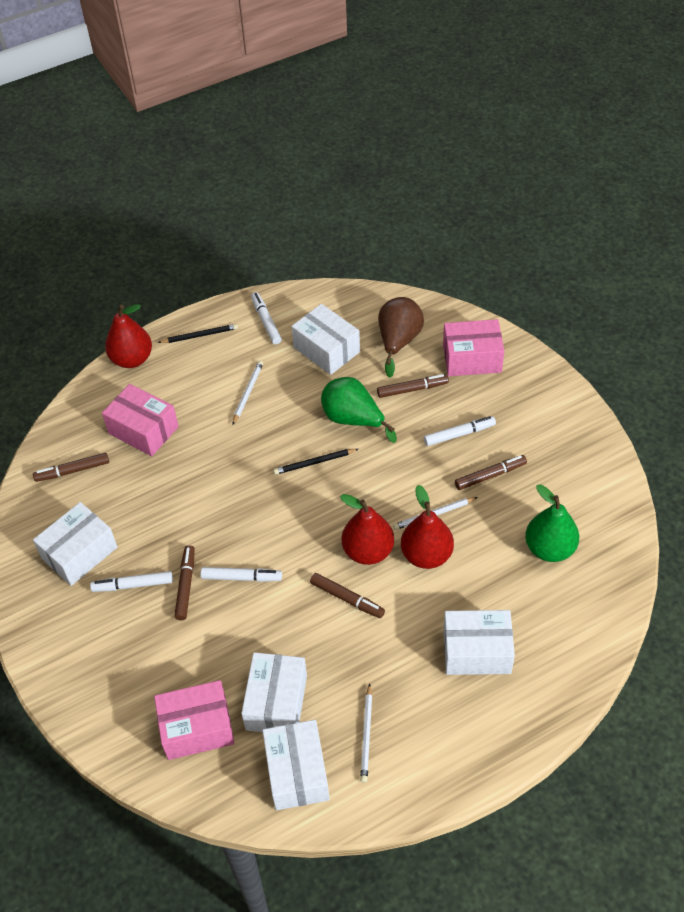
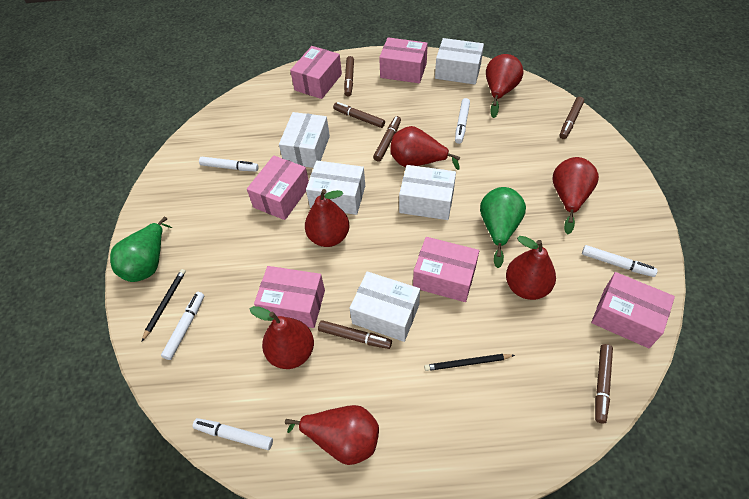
brown marker: [33,453,109,482] [174,545,195,620] [310,573,385,618] [377,374,449,398] [455,455,527,490] = 5 -> [318,320,392,349] [333,102,385,128] [344,56,354,97] [373,116,401,162] [560,97,584,139] [595,344,613,423] = 6
brown pear: [378,297,424,378] = 1 -> none = 0
pink box: [102,384,179,456] [154,680,234,760] [443,319,504,376] = 3 -> [247,155,309,220] [254,266,325,328] [290,46,342,99] [379,37,428,83] [413,237,479,302] [591,272,675,348] = 6
red pear: [105,304,152,368] [340,494,394,565] [401,485,454,569] = 3 -> [250,306,314,369] [285,405,379,465] [305,189,349,247] [390,126,460,170] [486,54,524,118] [506,236,556,300] [553,157,599,234] = 7
white marker: [90,571,173,592] [201,567,282,582] [251,292,282,344] [424,416,496,446] = 4 -> [161,292,204,360] [193,418,273,450] [199,157,259,171] [455,98,470,144] [582,245,658,277] = 5
white pencil: [233,360,263,424] [360,683,372,783] [393,497,478,530] = 3 -> none = 0

